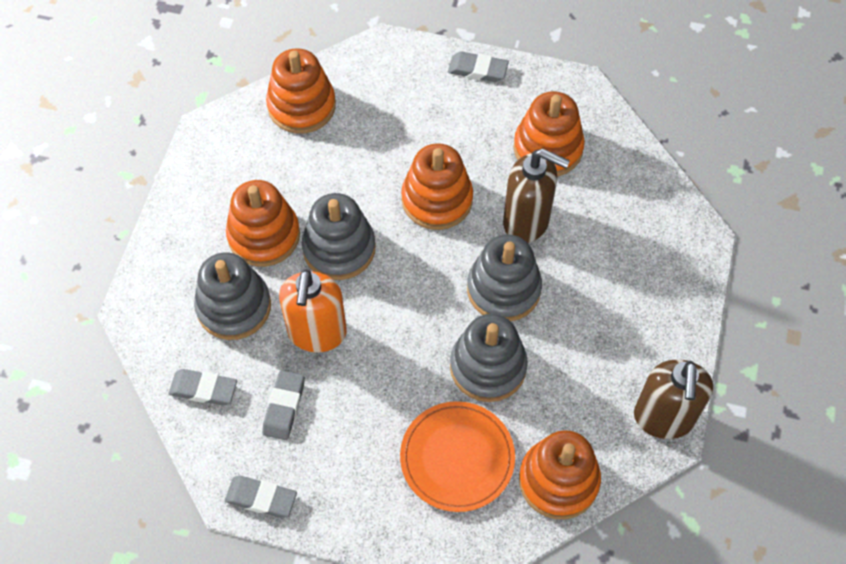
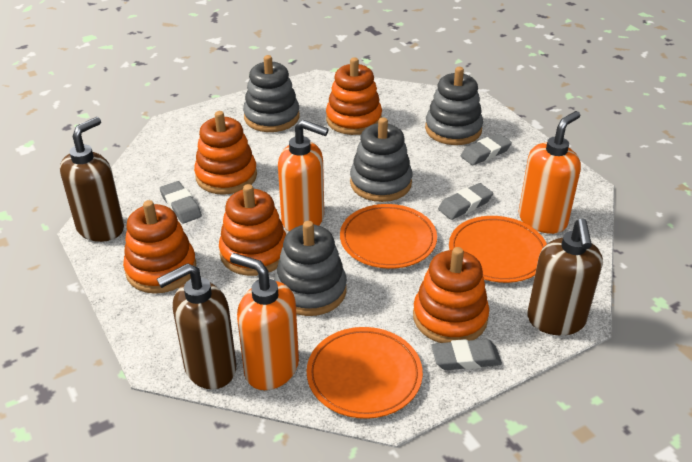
brown soap dispenser: [503,149,570,243] [634,359,713,439] = 2 -> [60,117,124,242] [157,263,236,389] [527,218,603,336] = 3
orange plate: [400,401,515,512] = 1 -> [307,327,423,419] [340,204,437,269] [449,216,547,283] = 3
orange soap dispenser: [279,269,347,352] = 1 -> [230,253,299,390] [278,120,329,232] [519,111,581,234] = 3

